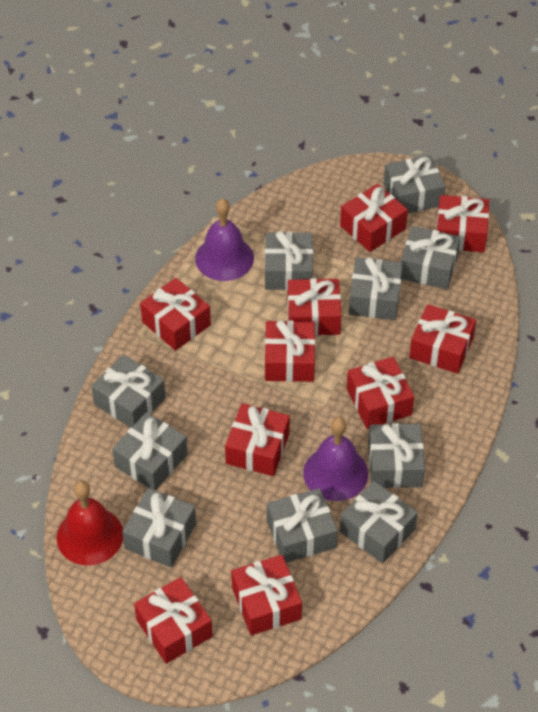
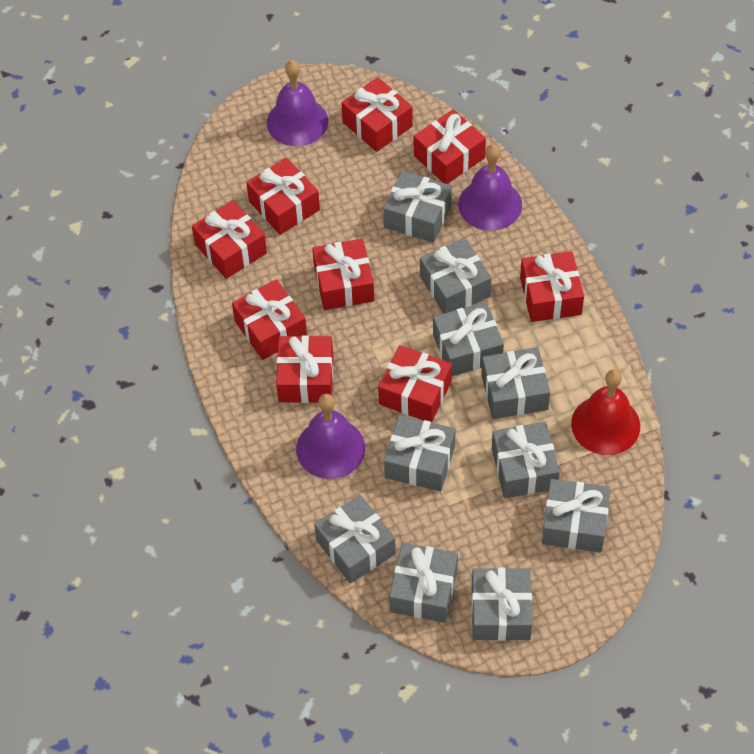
purple bell: [195,198,254,281] [303,417,368,501] = 2 -> [267,60,328,146] [296,394,365,479] [458,144,522,231] = 3
red gift: [134,577,213,664] [140,278,211,351] [225,403,290,476] [231,555,302,635] [265,320,315,382] [288,278,341,336] [340,184,408,252] [347,357,414,429] [409,304,476,374] [436,195,489,253] = 10 -> [192,200,267,279] [232,279,307,360] [246,158,320,235] [276,335,333,403] [312,239,374,310] [341,77,413,152] [378,345,452,423] [414,109,486,184] [520,251,584,322] = 9

